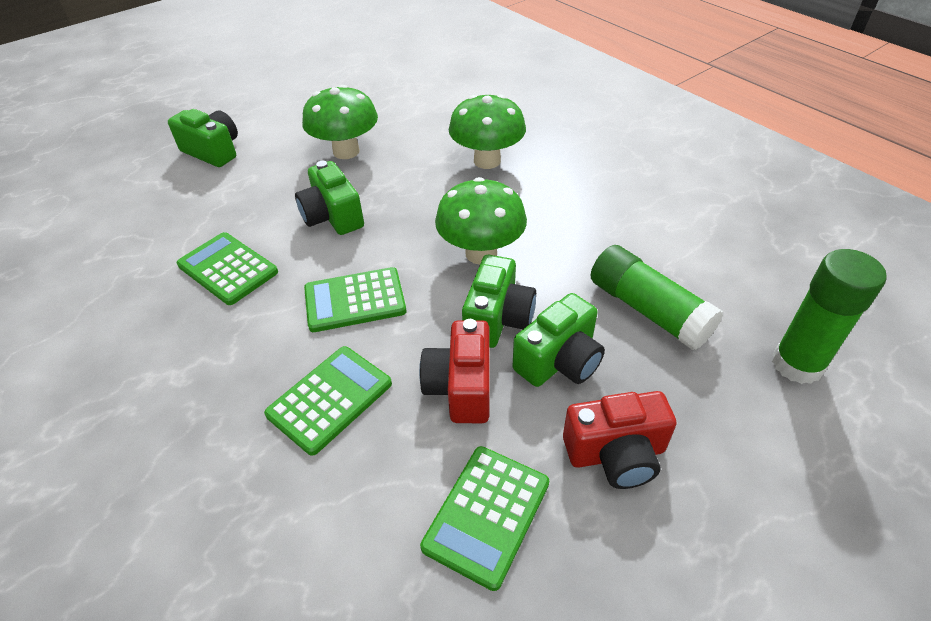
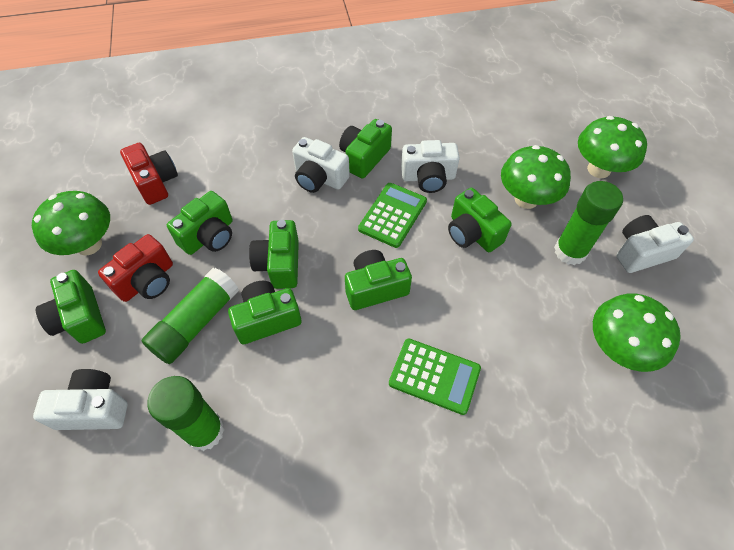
green calculator: [177,232,278,305] [264,346,392,456] [304,267,407,332] [420,446,549,591] = 4 -> [358,183,427,248] [389,338,481,415] = 2
green camera: [168,109,238,167] [295,161,364,235] [462,255,536,348] [513,293,605,387] = 4 -> [36,270,106,344] [167,191,233,255] [228,281,302,344] [249,220,299,289] [339,119,392,179] [345,250,412,310] [448,188,512,252] = 7
green glue stick: [591,245,723,350] [772,249,887,384] = 2 -> [142,268,239,364] [147,376,224,451] [554,181,623,265] = 3
green mushroom: [302,85,378,159] [435,177,527,265] [449,94,526,169] = 3 -> [32,191,110,256] [501,145,571,209] [578,116,647,178] [593,293,681,372] = 4
white camera: none = 0 -> [33,369,128,430] [292,137,350,193] [401,140,460,193] [616,215,694,273] = 4

